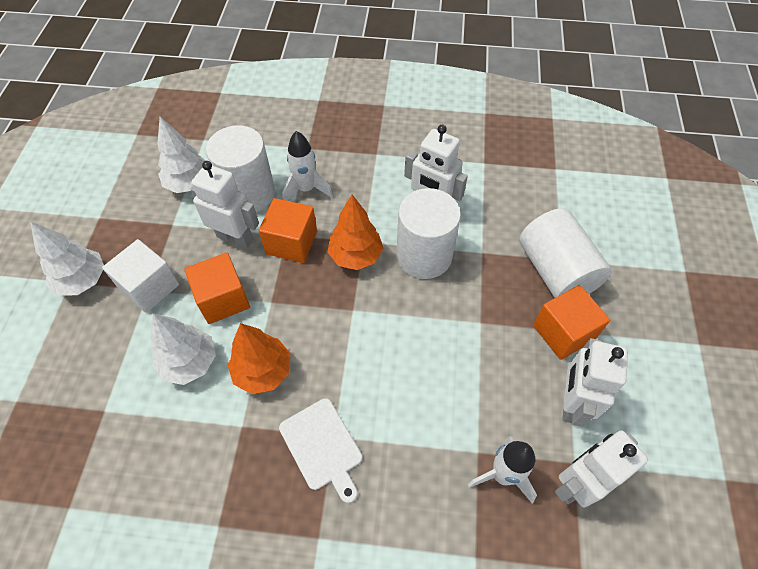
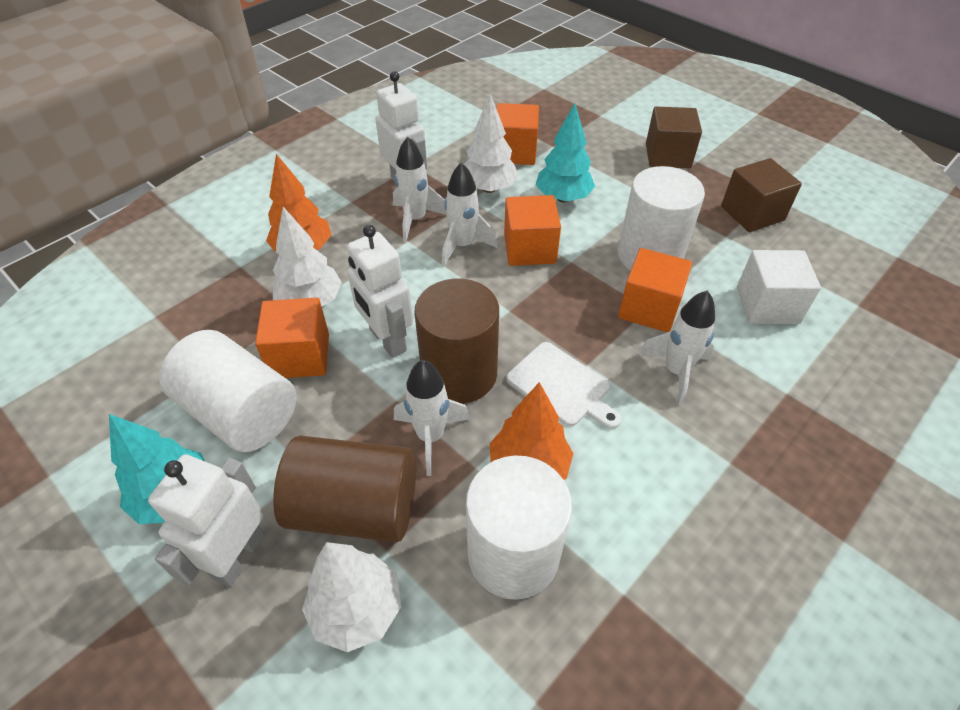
brown cube: none = 0 -> [646,107,702,168] [721,158,802,232] = 2
brown cylinder: none = 0 -> [273,436,416,542] [414,279,499,404] = 2
orange cube: [184,253,250,324] [259,198,317,263] [533,285,610,360] = 3 -> [255,298,329,378] [496,103,539,165] [504,195,561,266] [618,248,692,332] = 4
turquoise tree: none = 0 -> [109,414,205,524] [536,103,595,202] = 2
white robot: [190,161,259,249] [404,125,468,201] [555,430,648,508] [562,338,628,427] = 4 -> [148,454,264,587] [347,225,413,358] [375,71,427,181] = 3
white rocket: [282,131,333,201] [468,436,537,504] = 2 -> [393,137,447,242] [394,360,470,476] [442,162,498,266] [638,290,715,405] = 4

